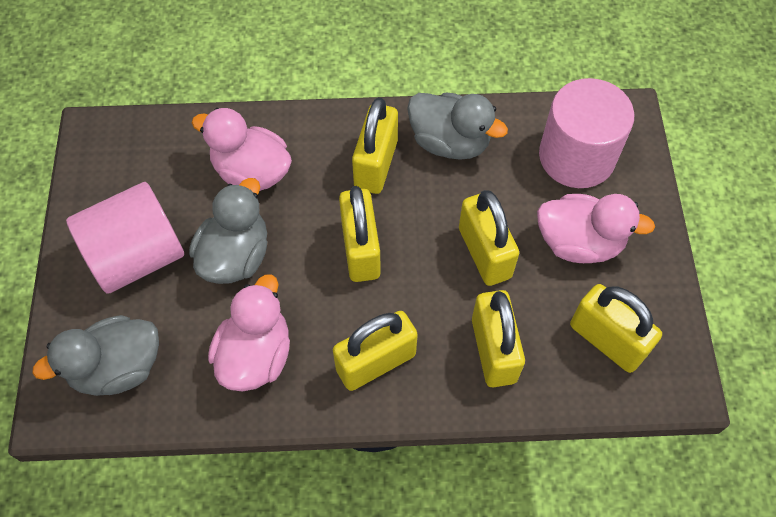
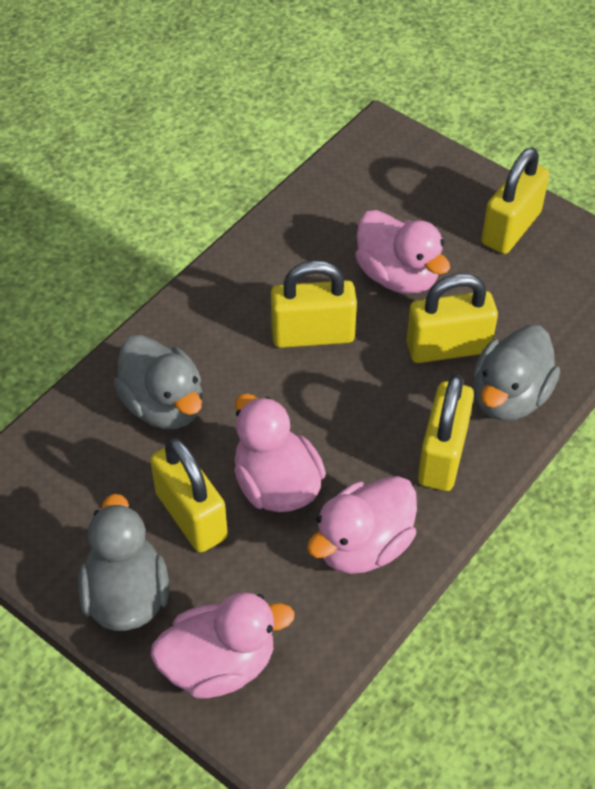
pink cylinder: [66,182,184,294] [539,78,634,188] = 2 -> none = 0
pink duck: [192,108,292,191] [208,274,290,392] [537,194,655,263] = 3 -> [151,592,295,698] [234,393,326,512] [307,476,417,574] [355,210,450,294] = 4
yellow padlock: [333,311,418,391] [339,186,381,282] [352,97,398,194] [459,190,519,286] [472,290,525,387] [570,284,662,373] = 6 -> [150,438,228,553] [271,261,357,348] [406,274,498,363] [418,375,474,491] [481,148,550,254] = 5

